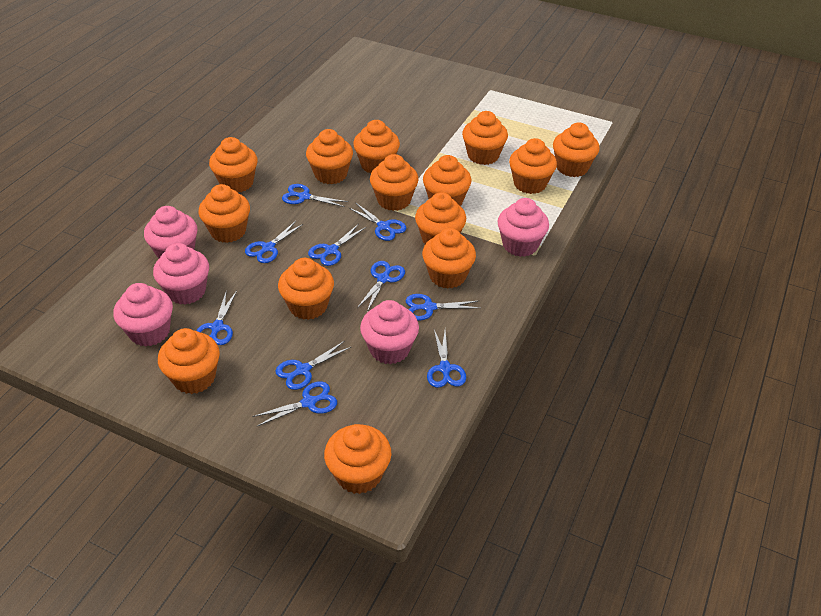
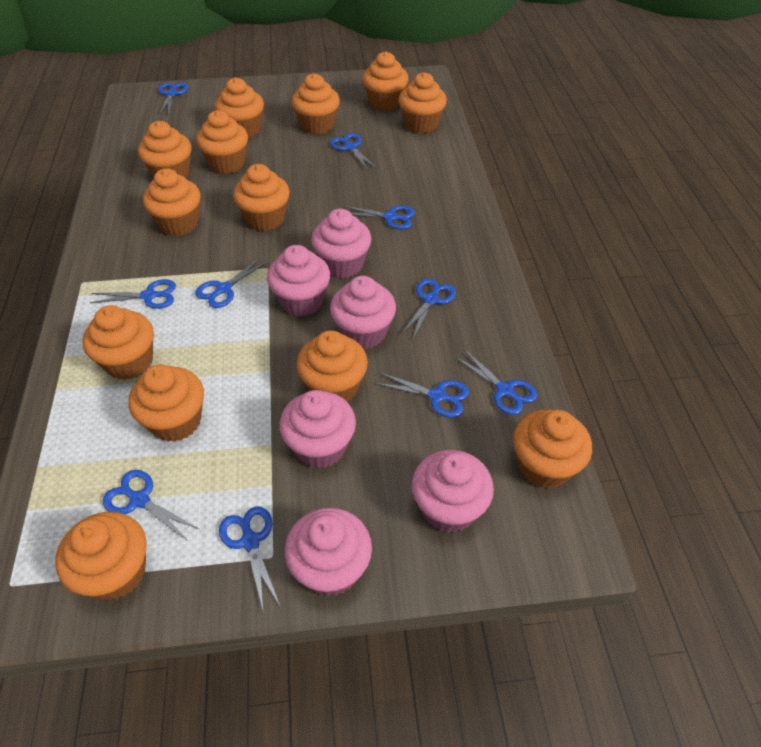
orange cupcake: [158,328,220,394] [198,184,250,243] [209,137,258,192] [278,258,334,320] [306,129,353,184] [324,424,391,494] [353,120,400,174] [370,154,419,211] [415,192,466,244] [422,228,476,289] [423,155,471,206] [462,111,508,165] [509,138,557,194] [553,123,600,177] = 14 -> [55,512,147,601] [82,305,154,380] [128,365,204,442] [138,121,192,179] [143,168,201,236] [196,110,248,174] [215,78,264,138] [233,164,290,231] [292,73,340,135] [297,330,368,402] [362,51,408,111] [399,72,447,133] [513,410,592,489] = 13
pink cupcake: [113,283,173,347] [144,206,198,259] [153,243,209,304] [360,300,419,364] [498,198,549,257] = 5 -> [267,245,330,317] [280,390,356,468] [285,508,372,596] [311,209,371,278] [330,276,396,349] [412,450,494,533] = 6

